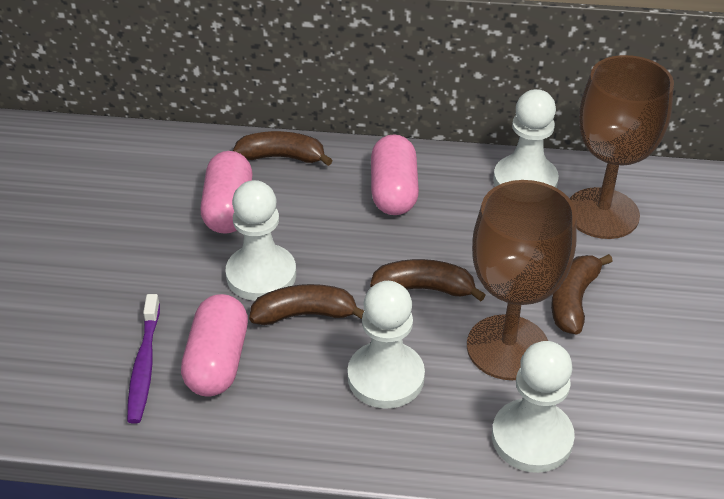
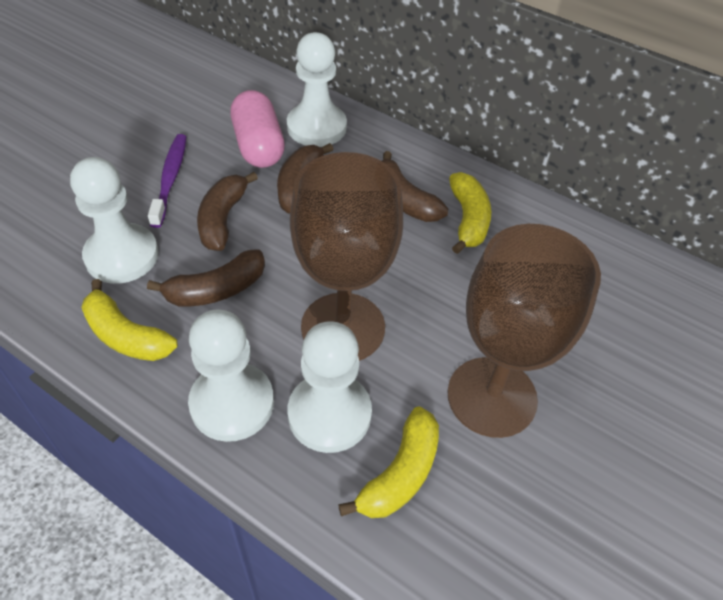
pink capsule: [181,294,248,397] [200,151,253,234] [371,134,419,215] = 3 -> [230,90,285,168] = 1
yellow banana: none = 0 -> [81,279,178,361] [338,406,439,518] [449,172,491,254] = 3

